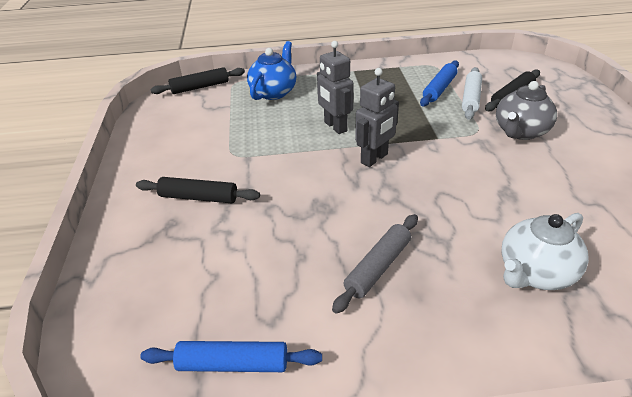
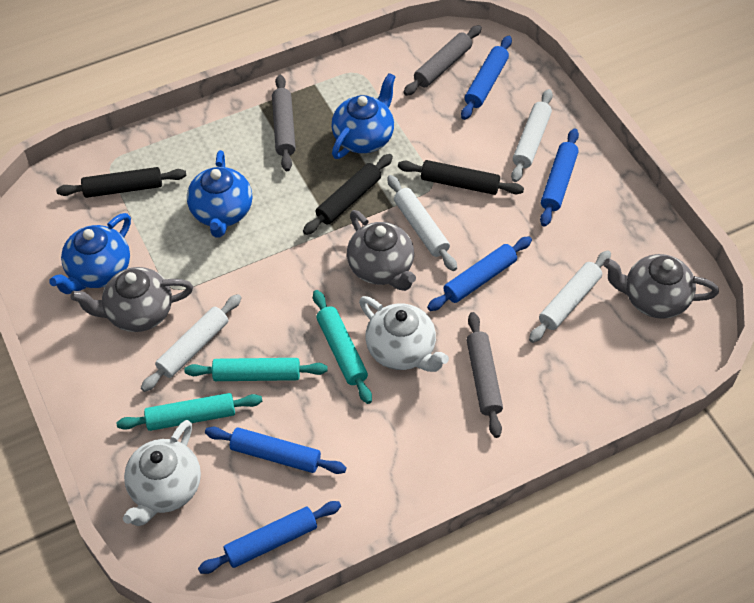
blue rolling pin: [140,341,322,372] [420,61,459,106] = 2 -> [198,501,341,574] [205,427,347,474] [427,236,532,311] [461,36,512,120] [540,128,579,227] = 5
blue teapot: [247,41,296,100] = 1 -> [49,213,131,294] [187,150,252,238] [331,73,396,159] = 3
grey robot: [317,41,354,134] [355,68,399,167] = 2 -> none = 0
grey rolling pin: [332,214,418,314] = 1 -> [272,75,296,171] [403,25,482,96] [467,312,503,438] = 3
grey teapot: [496,81,557,140] = 1 -> [70,267,193,332] [347,210,416,291] [603,254,719,319] = 3
turquoise rolling pin: none = 0 -> [116,393,262,431] [185,358,328,381] [313,290,372,404] = 3
white rolling pin: [462,67,482,120] = 1 -> [141,294,241,392] [387,175,457,271] [511,89,553,182] [529,250,611,343] = 4
white teapot: [501,213,589,290] = 1 -> [123,420,201,526] [359,296,449,372] = 2

